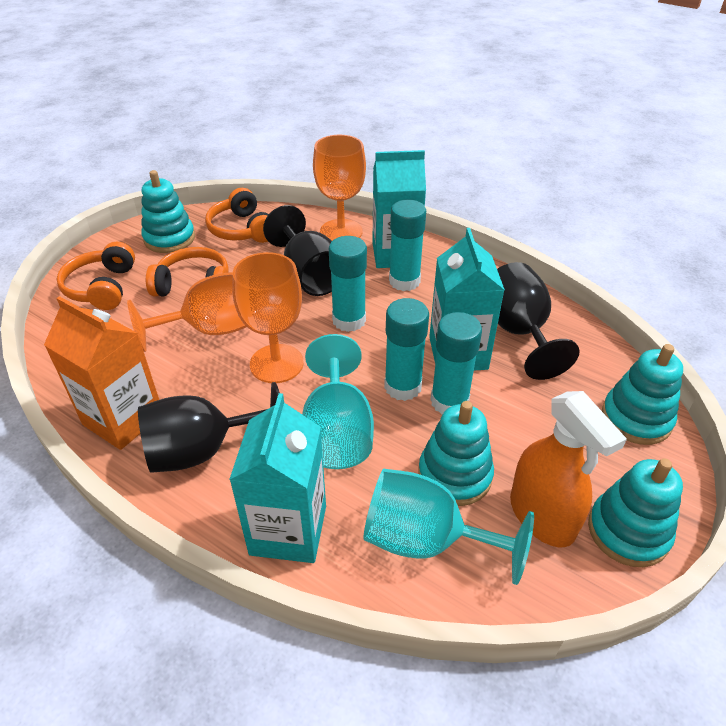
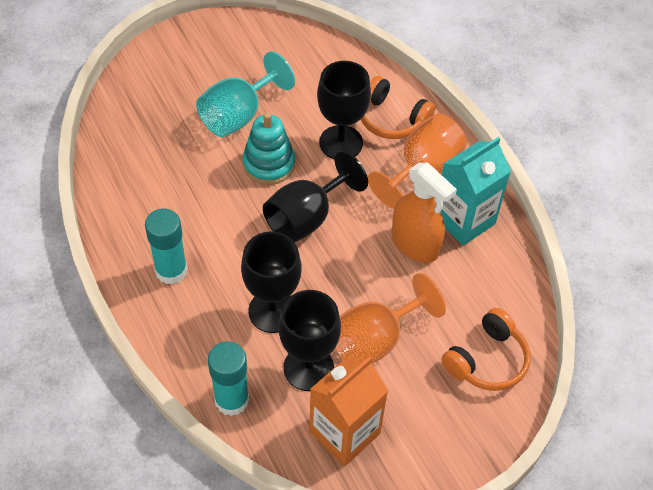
black goblet: [138,382,280,473] [263,205,332,296] [497,262,580,380] = 3 -> [241,231,302,333] [263,151,368,242] [278,290,341,391] [317,61,371,159] = 4
orange goblet: [127,272,246,352] [232,252,304,383] [313,135,366,241] = 3 -> [335,273,446,364] [368,113,467,209] = 2
orange headphones: [57,242,135,310] [146,247,229,297] [205,188,269,243] = 3 -> [361,76,435,139] [442,308,531,391] = 2
turquoise carton: [229,393,326,563] [372,150,426,268] [429,228,505,370] = 3 -> [436,137,511,246] = 1
turquoise glue stick: [329,236,367,332] [384,298,429,401] [389,199,426,291] [430,312,482,414] = 4 -> [145,209,188,285] [208,341,249,416] = 2
turquoise goblet: [302,334,374,469] [364,469,534,585] = 2 -> [196,51,295,137] = 1
turquoise stacking toy: [141,170,195,253] [418,401,494,506] [588,458,683,567] [602,344,683,445] = 4 -> [242,112,295,185] = 1

